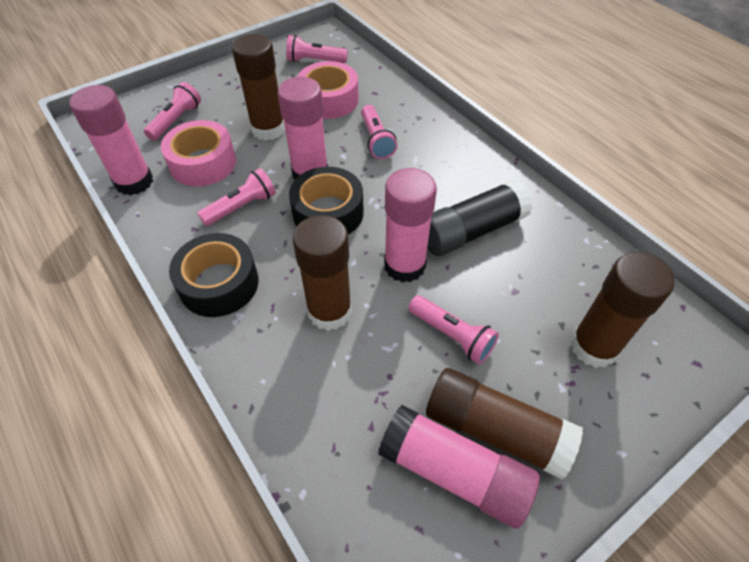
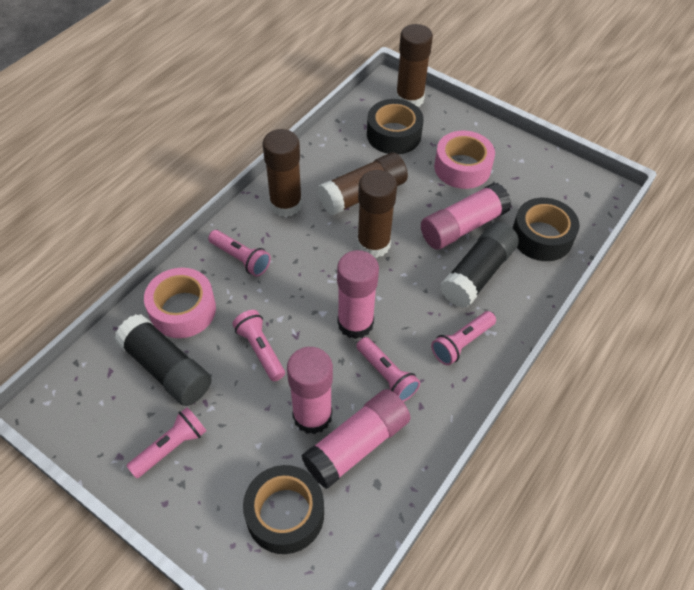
black glue stick: [427,179,533,256] = 1 -> [114,314,211,406] [440,222,519,308] = 2
black tape: [169,233,259,317] [289,167,364,235] = 2 -> [243,465,324,554] [367,99,424,154] [513,198,579,261] = 3

